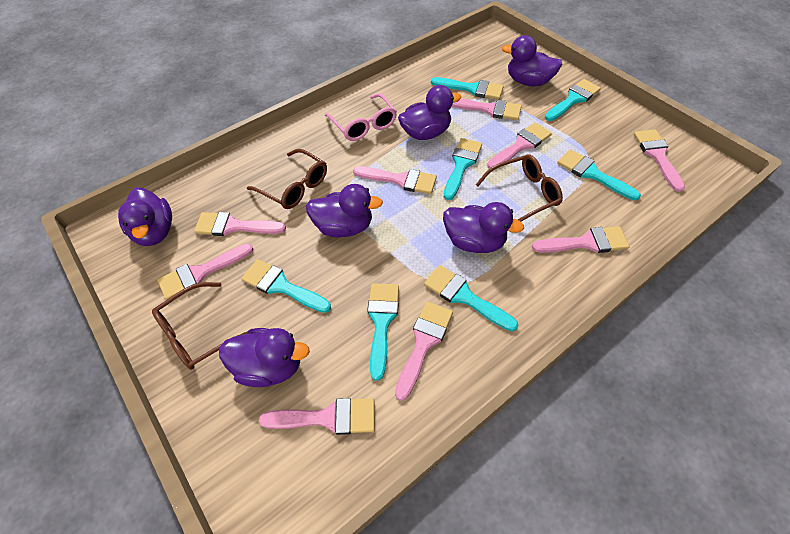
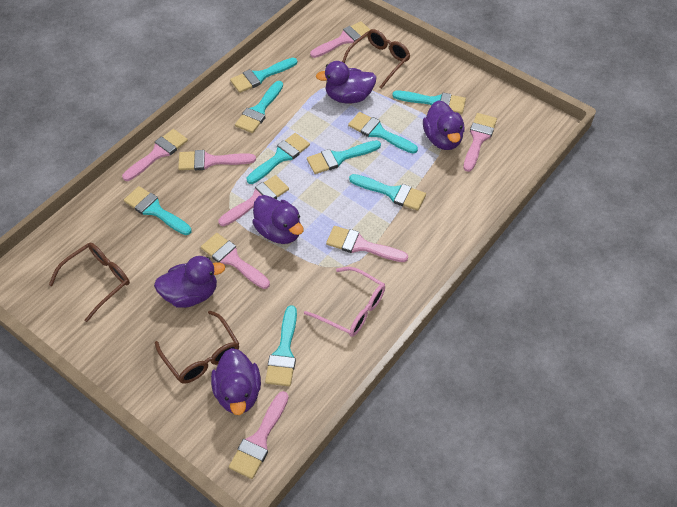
pink brush: [157,243,253,300] [194,212,286,236] [259,398,375,435] [353,166,437,194] [395,301,453,401] [452,98,522,120] [487,123,552,169] [532,226,630,253] [634,129,685,192] = 9 -> [122,129,188,181] [178,150,256,170] [201,233,270,289] [218,175,289,226] [229,391,289,479] [310,21,370,58] [326,226,408,262] [463,113,497,172] = 8
purple duck: [118,187,172,246] [219,328,310,387] [306,184,383,237] [398,85,461,140] [443,202,524,253] [502,35,562,86] = 6 -> [154,256,225,308] [211,348,261,415] [252,195,304,244] [316,61,377,103] [423,100,465,150] = 5
turquoise brush: [241,259,331,313] [367,283,399,381] [424,265,518,332] [431,77,504,100] [444,138,482,200] [545,79,601,121] [557,149,641,201] = 7 -> [124,186,192,235] [230,58,297,93] [235,81,283,133] [247,133,310,184] [265,305,297,386] [307,140,381,174] [348,112,418,154] [349,174,426,211] [392,91,466,114] = 9

